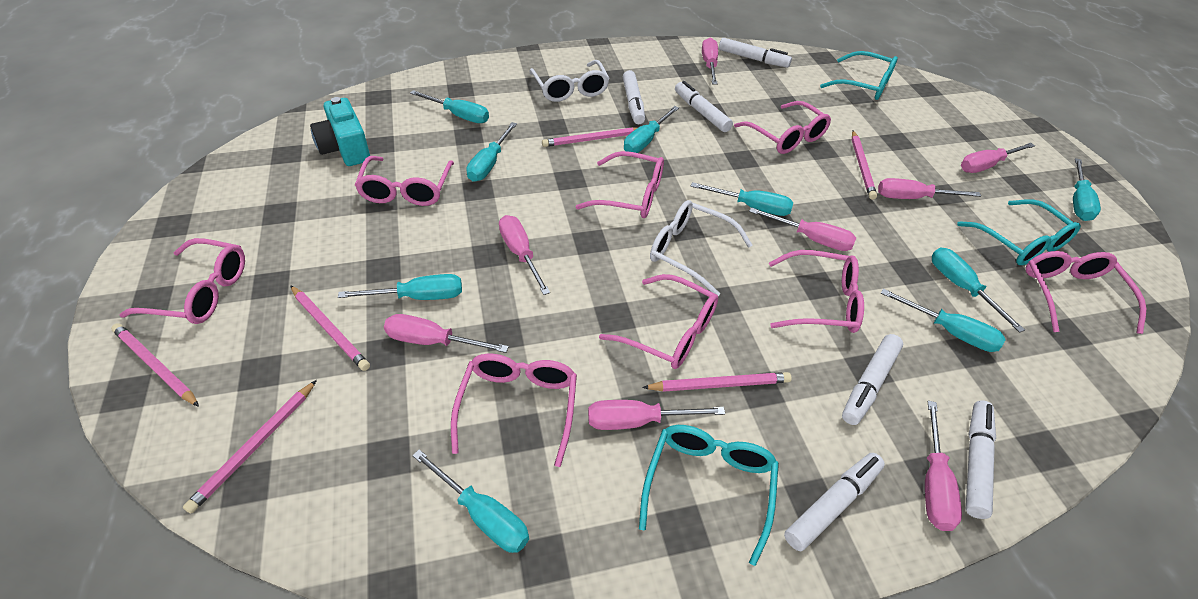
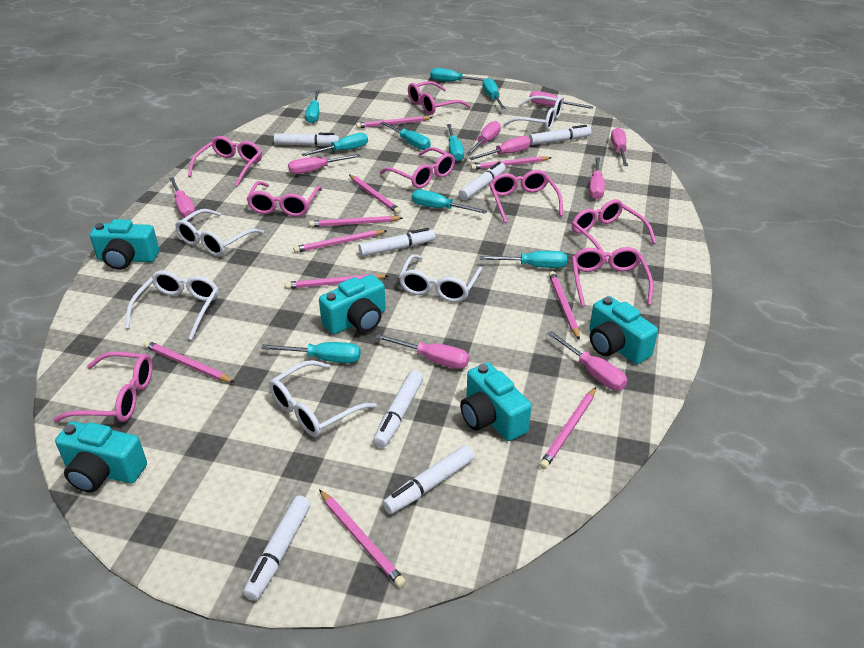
pink pencil: [111,323,199,407] [183,380,317,514] [290,285,370,371] [542,127,637,147] [642,372,792,392] [852,131,877,200] = 6 -> [144,341,235,383] [285,274,388,289] [293,230,388,253] [309,216,403,227] [319,490,406,587] [349,175,401,214] [356,116,433,128] [471,156,552,170] [539,387,596,469] [549,271,580,340] = 10
pink screwdriver: [384,314,509,353] [499,215,550,295] [588,400,725,430] [702,38,718,85] [749,207,856,251] [878,178,981,199] [925,401,962,531] [961,143,1035,173] = 8 -> [169,177,195,218] [288,154,360,174] [375,334,469,369] [466,121,501,155] [469,136,531,160] [530,91,593,109] [547,331,627,390] [589,157,605,199] [611,127,628,166] = 9
turquoise camera: [310,97,370,166] = 1 -> [55,421,147,493] [90,219,159,270] [319,274,386,334] [460,362,531,441] [589,296,658,364] = 5
turquoise glasses: [639,425,779,566] [820,51,898,100] [957,199,1081,265] = 3 -> none = 0
white glasses: [530,60,610,102] [650,200,752,296] = 2 -> [125,270,219,340] [175,209,264,256] [269,360,377,437] [399,254,483,302] [503,96,563,131] = 5
white marker: [623,70,645,124] [675,81,733,132] [719,38,792,68] [784,453,885,551] [842,334,903,425] [966,401,996,519] = 6 -> [243,495,311,601] [274,133,340,146] [359,228,435,257] [373,370,423,448] [383,445,475,514] [459,162,506,200] [529,125,591,145] = 7

